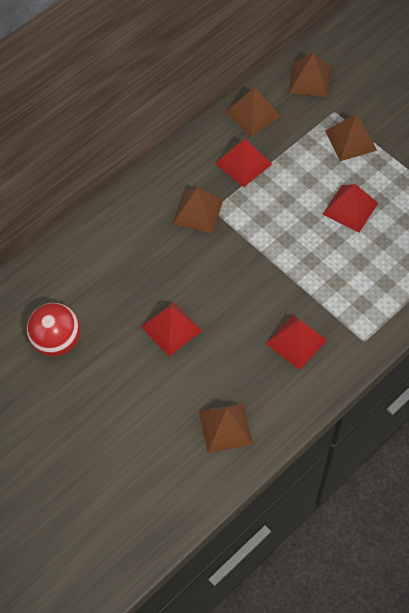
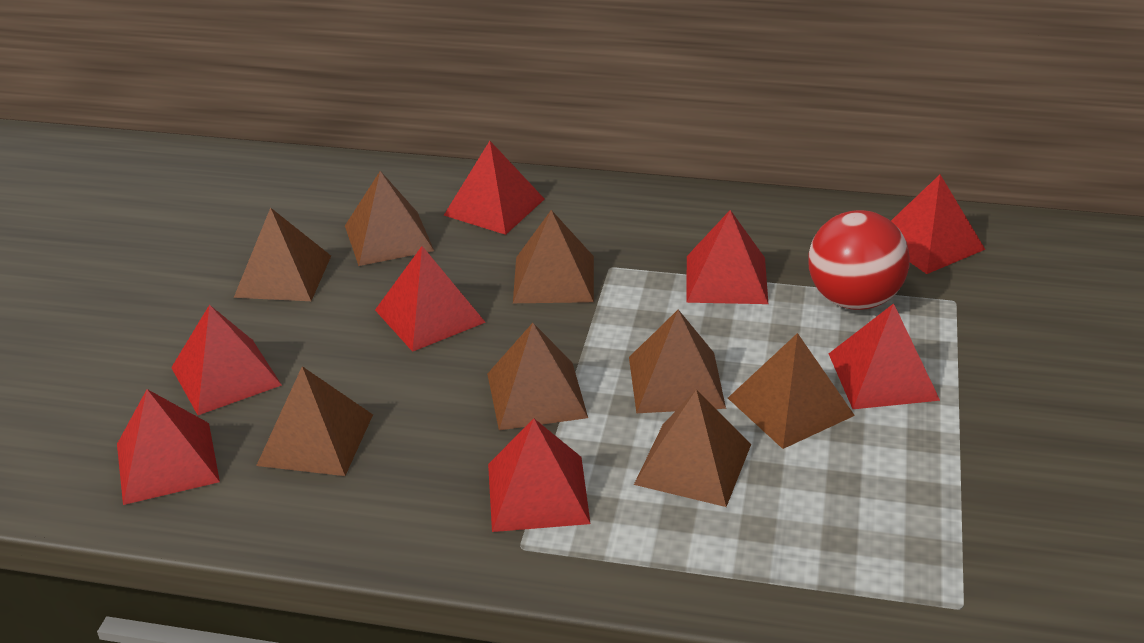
brown pyramid: [173,187,223,233] [199,403,253,453] [226,88,280,136] [289,53,331,97] [325,115,377,161] = 5 -> [234,207,331,301] [256,366,373,476] [345,171,434,266] [487,323,588,430] [513,210,594,303] [629,310,726,413] [634,390,751,507] [728,333,855,449] = 8
red pyramid: [141,302,202,356] [215,139,272,188] [266,315,327,370] [322,184,378,233] = 4 -> [117,389,220,505] [171,305,282,415] [375,246,486,352] [444,141,544,235] [488,418,591,532] [687,210,768,304] [829,303,940,409] [891,175,986,274] = 8

